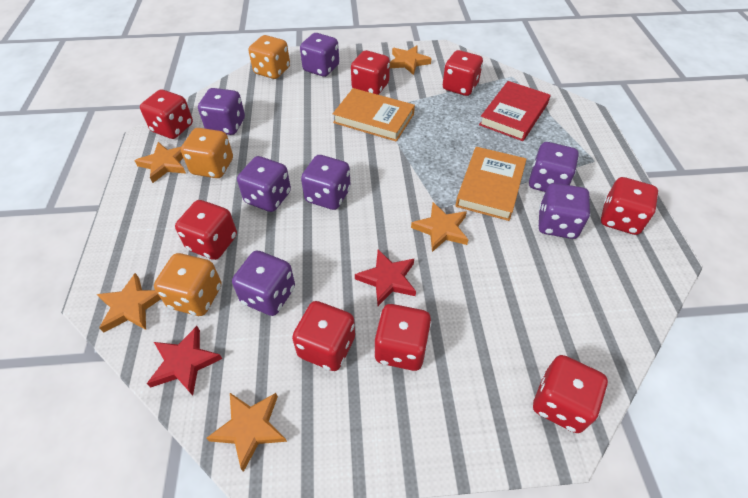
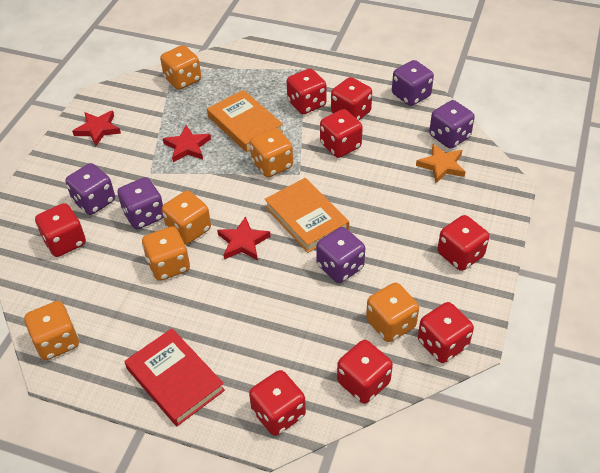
orange dice: [154,253,221,316] [181,128,233,178] [248,35,290,79] = 3 -> [24,301,79,360] [142,226,190,281] [160,45,201,90] [162,191,211,244] [250,128,293,177] [366,283,419,342] = 6
orange star: [97,273,161,333] [134,142,186,183] [206,393,287,472] [390,46,431,75] [411,202,468,252] = 5 -> [416,144,465,183] = 1
purple dice: [198,88,245,135] [232,250,295,316] [237,156,291,212] [300,33,339,77] [301,155,351,210] [529,142,579,192] [539,183,590,239] = 7 -> [65,163,115,215] [117,177,163,229] [316,227,365,283] [392,60,434,106] [429,100,475,149] = 5
red star: [147,326,222,396] [355,250,416,306] = 2 -> [72,111,121,146] [163,125,211,162] [217,216,271,261] = 3

